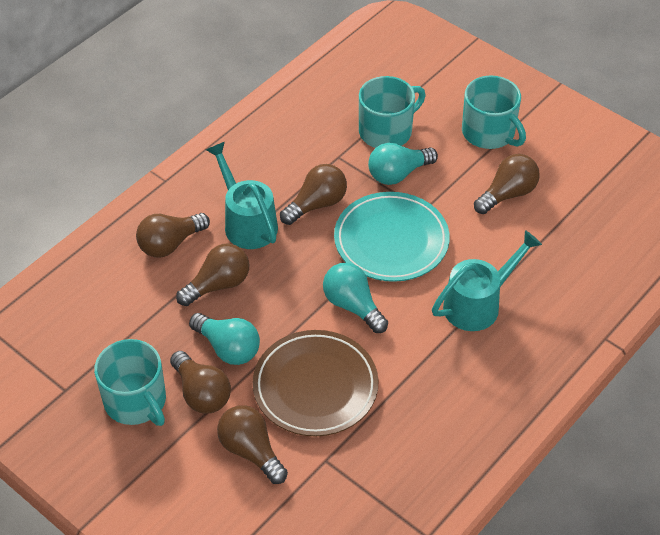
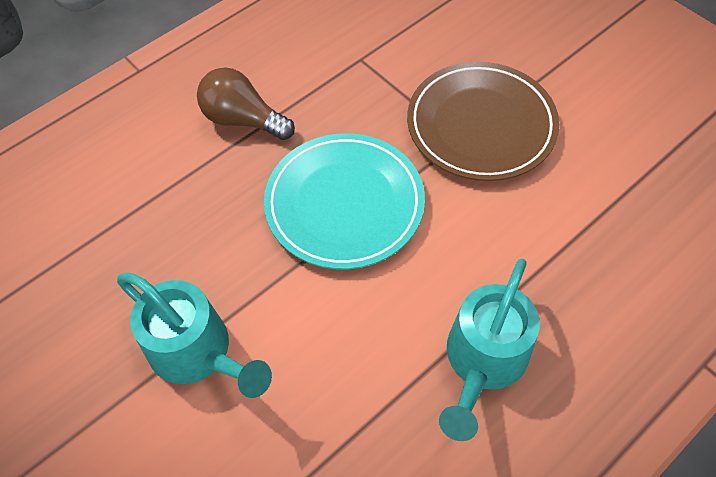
brown light bulb: [136,213,210,258] [170,351,231,414] [176,244,249,306] [217,405,288,484] [280,164,347,225] [474,154,540,214] = 6 -> [197,67,295,140] = 1
turquoise light bulb: [189,313,260,365] [323,263,388,333] [368,143,438,185] = 3 -> none = 0
turquoise mug: [94,339,166,426] [359,76,426,148] [462,75,526,149] = 3 -> none = 0

